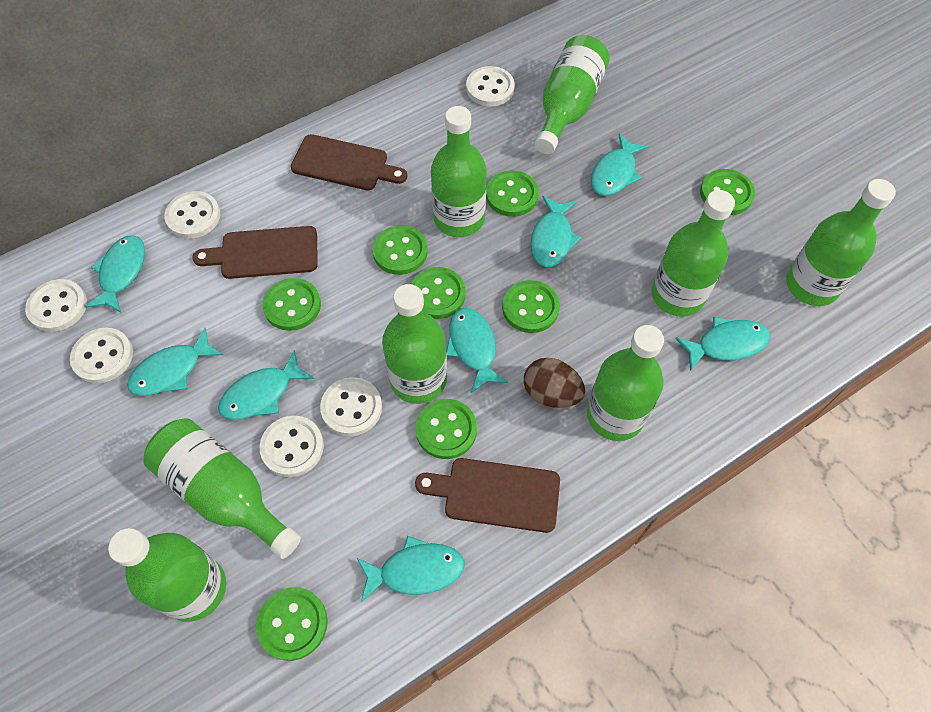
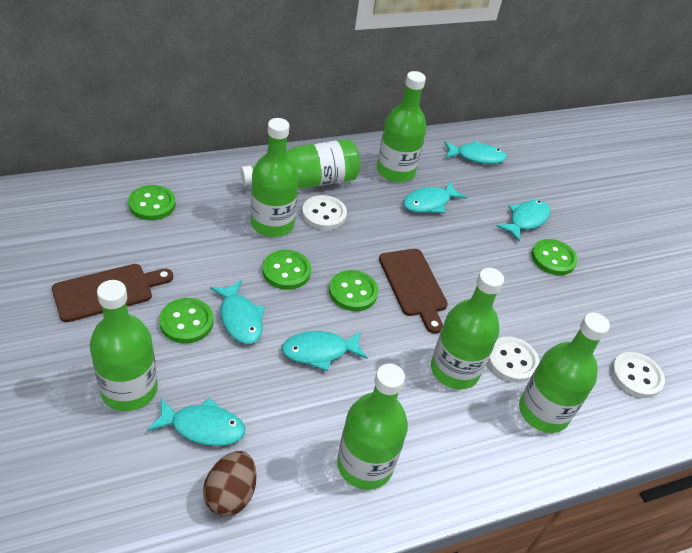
brown cutting board: [192,226,318,279] [291,134,407,190] [415,458,560,533] = 3 -> [52,264,173,322] [379,249,448,334] = 2
green bottle: [108,528,226,622] [144,418,301,559] [382,284,447,404] [431,106,487,237] [535,35,610,154] [587,325,664,441] [652,190,735,317] [786,179,896,306] = 8 -> [90,280,158,411] [240,139,360,189] [251,118,299,237] [337,363,408,490] [377,71,426,183] [431,268,504,390] [519,312,610,433] = 7
green button: [256,587,328,661] [262,278,321,331] [372,225,428,275] [411,267,466,319] [415,399,477,459] [486,170,539,217] [502,280,560,333] [700,169,755,215] = 8 -> [128,185,176,220] [159,298,213,343] [262,250,311,290] [329,270,378,311] [531,239,578,275] = 5
turquoise fish: [85,235,145,313] [127,328,224,396] [218,350,314,420] [357,536,465,602] [446,308,508,393] [531,196,581,267] [591,134,649,196] [675,317,770,371] = 8 -> [147,398,245,446] [210,280,265,344] [282,331,367,371] [403,181,467,213] [444,140,507,164] [496,200,550,242] = 6
white button: [25,279,87,332] [70,328,133,383] [164,191,221,239] [259,416,324,477] [320,377,382,436] [466,66,515,106] = 6 -> [302,195,347,230] [488,337,540,383] [611,352,665,398] = 3

